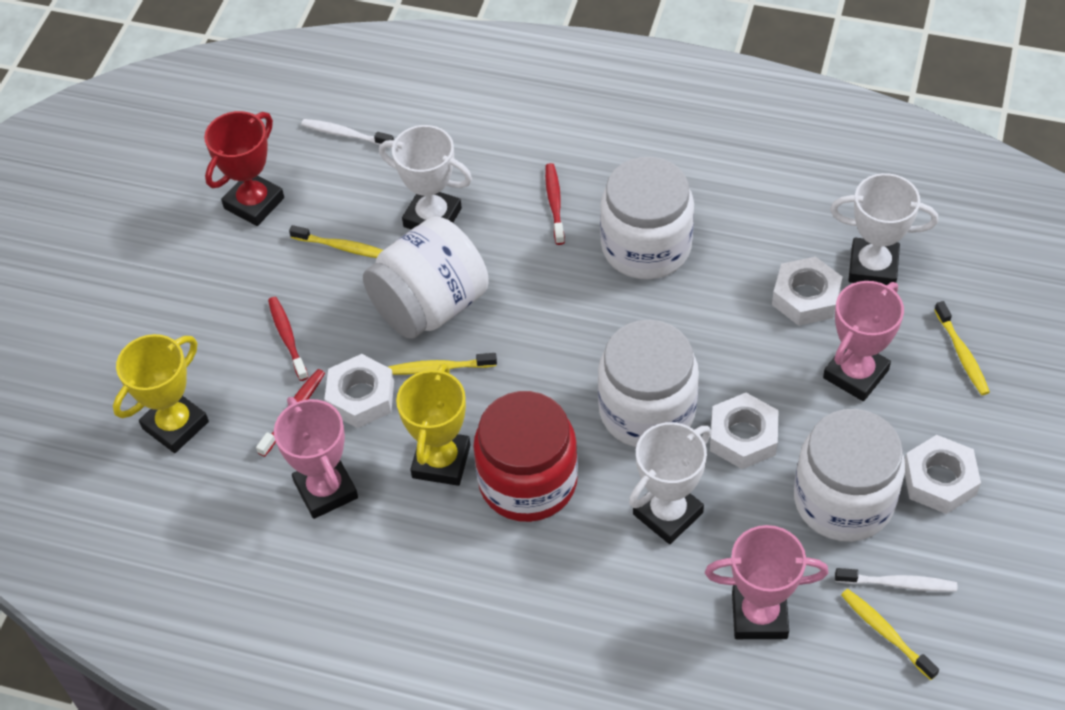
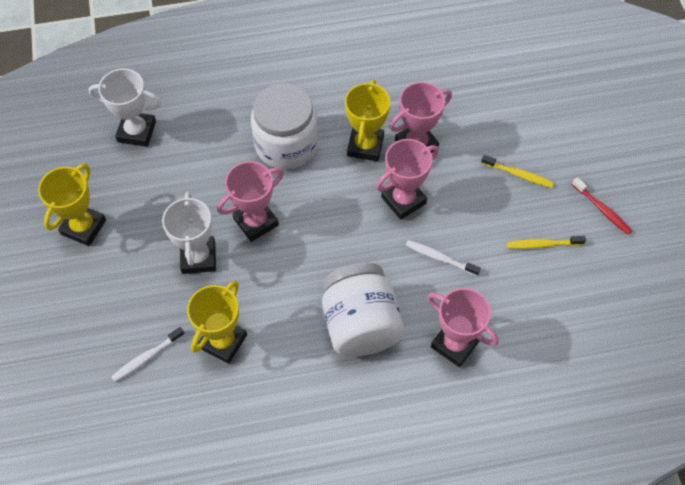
pink trophy: [274,397,358,519] [705,525,828,639] [823,281,904,401] = 3 -> [217,161,284,242] [376,139,439,220] [389,82,452,153] [427,288,499,367] = 4
red jar: [473,391,578,522] = 1 -> none = 0
red toothbrush: [256,369,325,457] [268,297,309,381] [545,163,565,245] = 3 -> [572,177,632,235] = 1
red trophy: [204,111,284,226] = 1 -> none = 0
white jar: [363,216,489,339] [598,320,699,447] [600,157,694,279] [794,409,905,542] = 4 -> [251,83,318,170] [322,263,404,357] = 2
white nut: [324,354,394,428] [710,393,779,469] [772,257,843,326] [905,435,981,514] = 4 -> none = 0
white trophy: [379,125,472,229] [629,422,711,544] [830,173,938,285] = 3 -> [88,68,161,147] [162,191,216,274] = 2
yellow toothbrush: [289,225,383,258] [388,353,497,375] [841,589,939,680] [934,301,990,395] = 4 -> [481,155,554,188] [506,236,586,249] = 2
yellow trophy: [113,334,209,453] [396,363,470,486] = 2 -> [38,163,106,246] [187,281,247,364] [345,80,390,162] = 3

